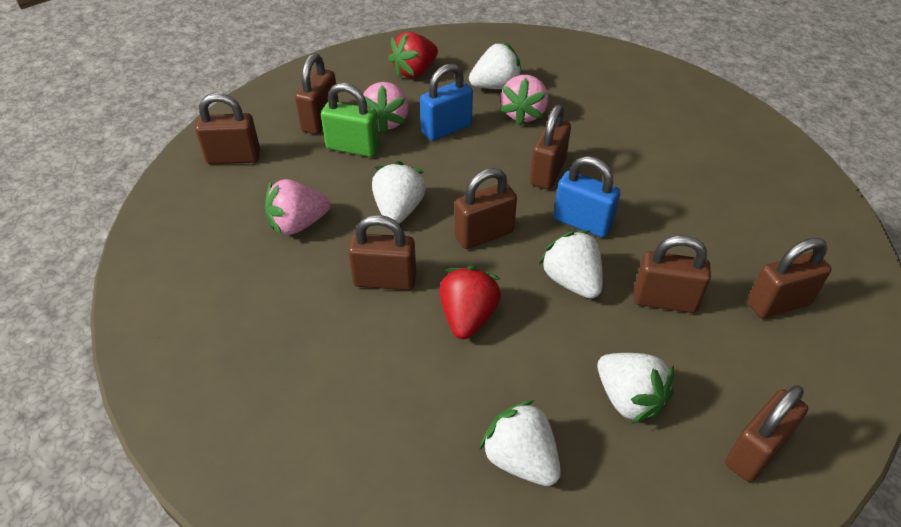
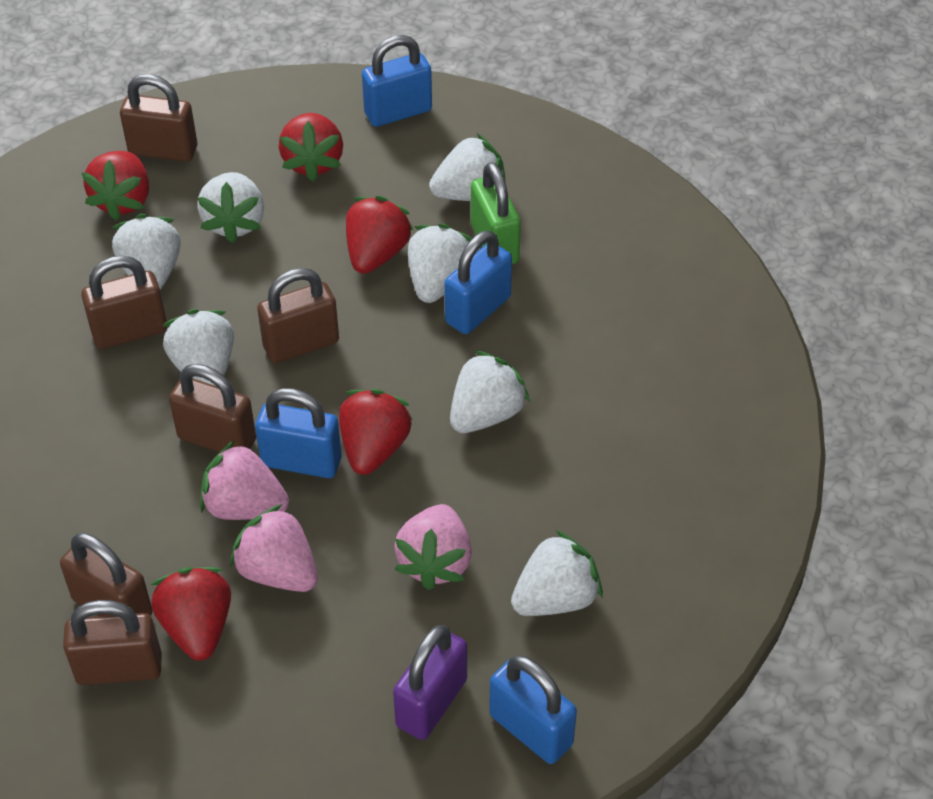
blue padlock: [420,64,473,141] [553,156,621,238] = 2 -> [255,388,341,478] [362,35,432,127] [444,231,512,334] [489,655,577,764] = 4
brown padlock: [195,93,260,164] [295,53,339,134] [348,215,416,290] [454,168,517,249] [530,104,571,189] [634,235,711,313] [725,385,808,482] [747,238,832,319] = 8 -> [60,533,153,617] [63,600,162,685] [81,256,167,349] [120,74,197,162] [169,364,256,452] [257,268,339,363] = 6
purple padlock: none = 0 -> [393,625,467,740] = 1
red strawberry: [388,32,438,78] [440,266,501,339] = 2 -> [82,151,149,220] [151,567,231,661] [279,113,343,181] [339,389,413,475] [346,196,414,274] = 5
white strawberry: [372,161,426,224] [469,42,522,89] [480,400,561,486] [539,230,603,299] [597,353,674,424] = 5 -> [111,214,181,290] [162,309,234,386] [197,172,264,243] [408,223,472,303] [429,133,505,201] [450,350,530,433] [511,530,603,616] = 7

